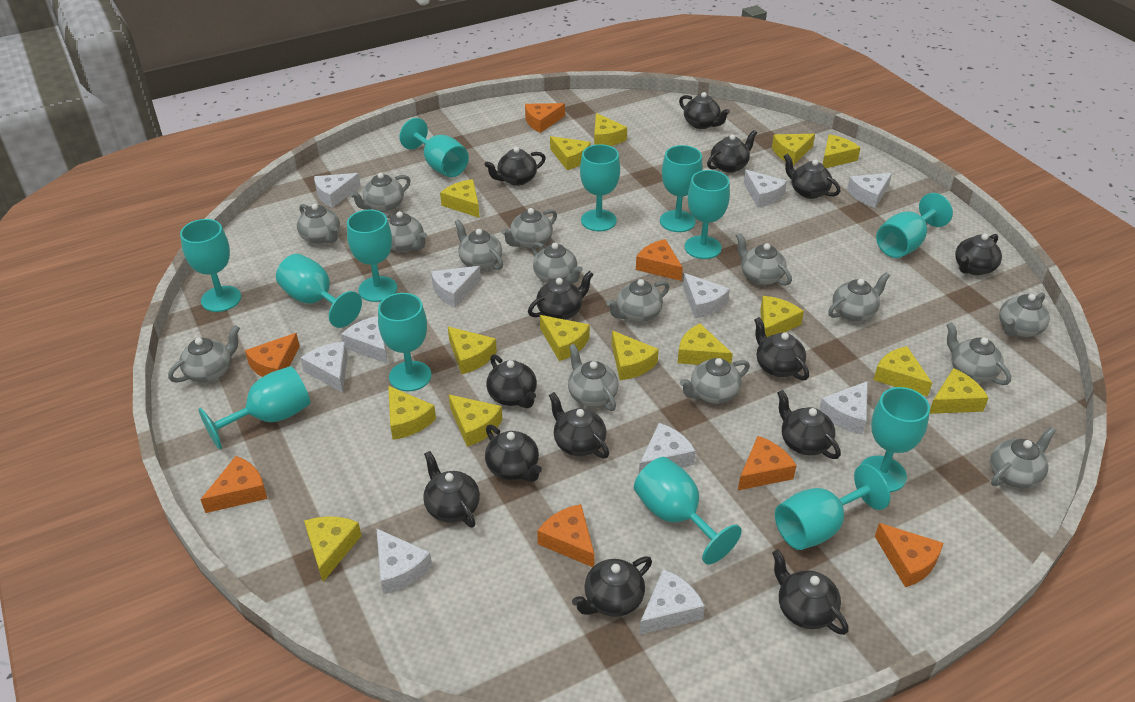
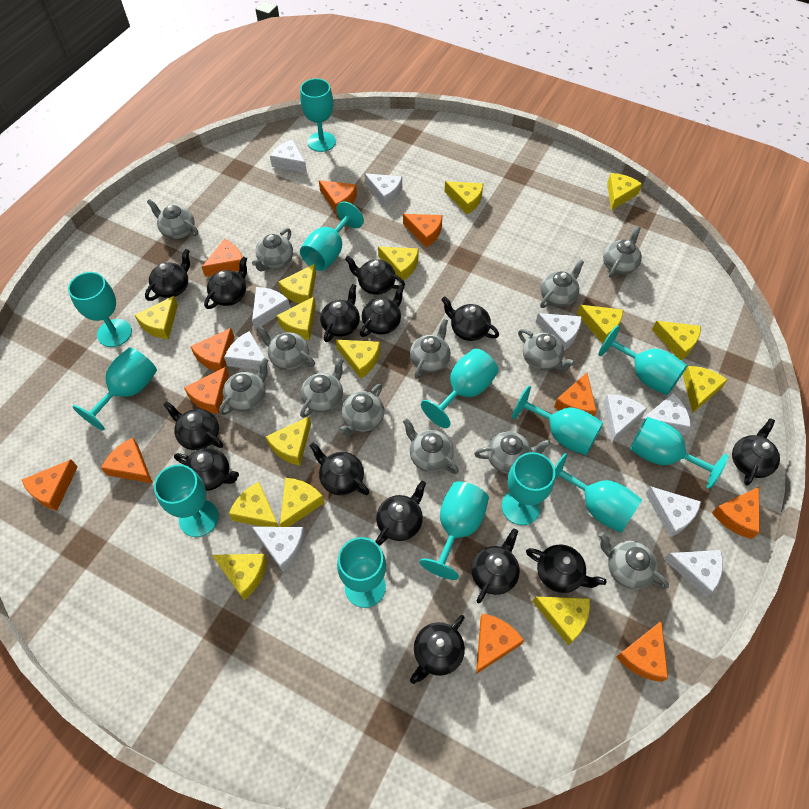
grey teapot: [168,325,240,383] [297,203,340,244] [350,173,411,212] [384,211,427,252] [455,219,503,270] [501,208,557,249] [531,242,583,284] [568,344,618,411] [606,279,669,322] [680,358,750,404] [736,233,792,286] [828,272,890,322] [946,322,1011,385] [990,427,1056,489] [999,293,1050,337] = 15 -> [147,199,199,239] [219,358,268,415] [252,228,293,271] [256,325,315,370] [300,358,344,418] [339,384,384,436] [403,418,459,474] [410,319,451,379] [474,431,551,474] [518,329,576,371] [540,260,584,308] [599,532,669,589] [603,226,642,278] = 13
orange cheese: [200,456,268,513] [245,333,300,377] [525,103,565,133] [537,504,595,567] [636,239,683,281] [738,436,797,490] [875,523,944,587] = 7 -> [22,459,78,511] [101,438,153,483] [184,367,229,414] [190,328,234,371] [202,239,242,277] [319,180,357,214] [403,214,443,248] [476,614,524,674] [554,373,597,417] [616,621,668,682] [712,487,760,539] = 11
white cheese: [300,342,348,393] [314,173,361,208] [341,316,387,363] [376,528,432,594] [431,266,481,307] [639,423,696,473] [639,569,705,635] [683,273,730,318] [743,170,787,207] [819,381,868,434] [847,173,892,208] = 11 -> [224,331,270,371] [252,287,290,330] [252,527,305,572] [270,139,307,173] [365,173,402,207] [536,313,582,351] [603,394,647,443] [638,393,691,435] [646,486,701,537] [664,550,723,597] = 10

